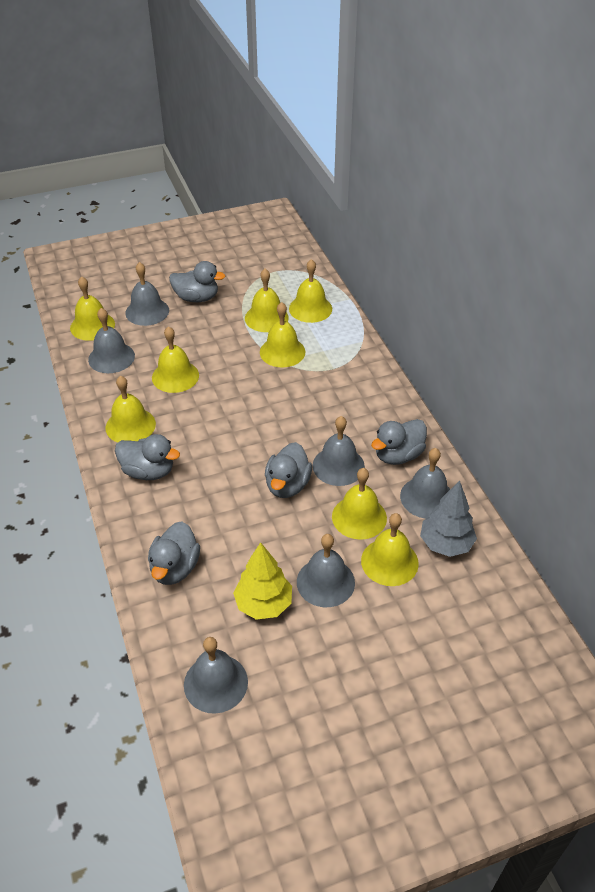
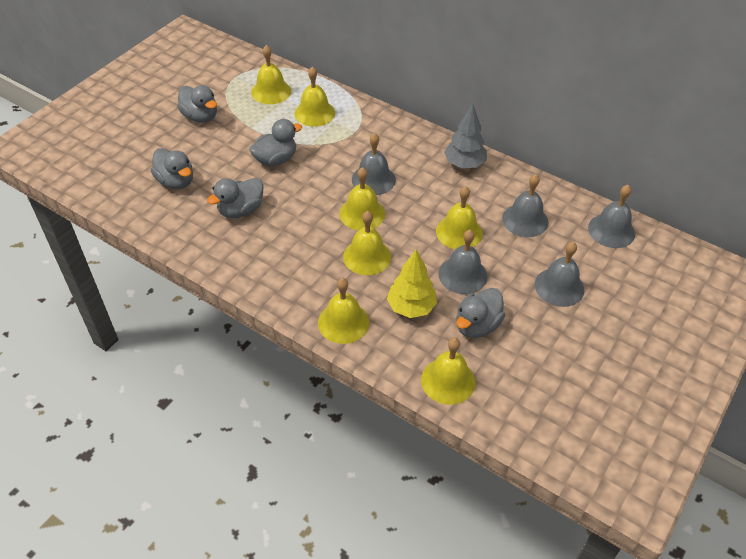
grey bell: [88,308,135,373] [126,262,169,326] [184,637,248,714] [297,534,355,607] [313,416,365,486] [400,448,450,519] = 6 -> [352,133,396,195] [438,230,487,294] [502,174,548,237] [535,242,584,307] [588,185,635,248] = 5
yellow bell: [70,276,115,341] [106,376,156,443] [152,326,199,393] [245,269,289,332] [260,302,306,367] [289,259,332,323] [332,468,387,540] [361,513,419,586] = 8 -> [251,45,291,104] [294,67,335,127] [318,278,369,344] [339,167,385,230] [343,211,391,275] [421,338,475,405] [436,186,483,249] = 7

